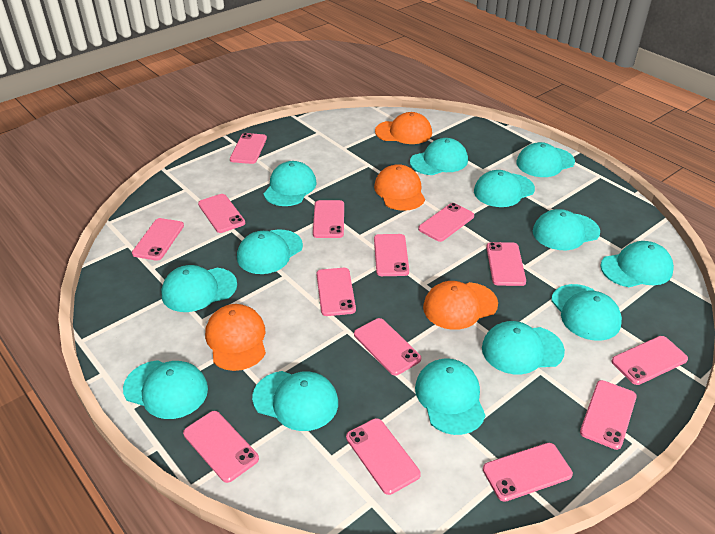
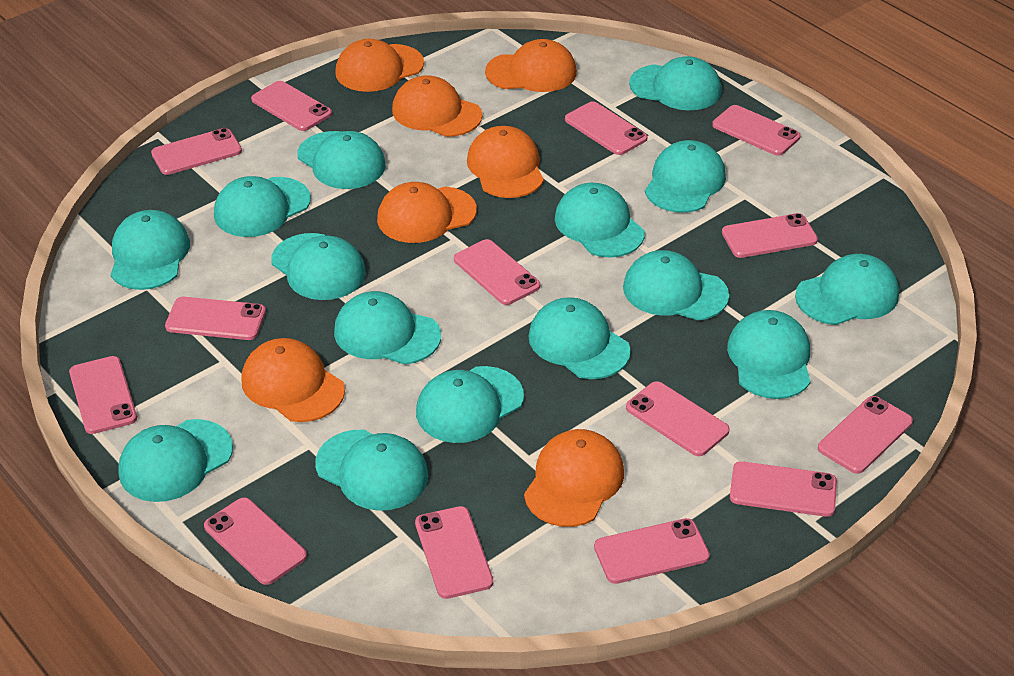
orange cap: [205,304,266,371] [374,164,425,211] [375,112,432,144] [423,281,498,330] = 4 -> [241,338,345,422] [335,39,424,92] [377,182,477,243] [392,75,482,137] [467,126,544,198] [485,39,577,92] [524,429,624,527] = 7
turquoise cap: [123,360,208,419] [161,265,237,312] [237,230,303,274] [252,371,338,431] [264,161,317,206] [410,138,468,175] [415,358,486,435] [474,170,535,207] [482,321,565,374] [516,142,575,177] [533,209,600,250] [551,284,622,341] [600,241,674,287] = 13 -> [111,210,190,290] [118,419,233,502] [214,176,311,237] [271,233,366,300] [297,131,386,189] [315,430,428,511] [334,291,441,365] [416,366,524,443] [528,297,630,379] [555,183,645,258] [623,250,729,321] [629,56,722,110] [645,140,726,213] [727,310,810,399] [795,254,899,325] = 15

